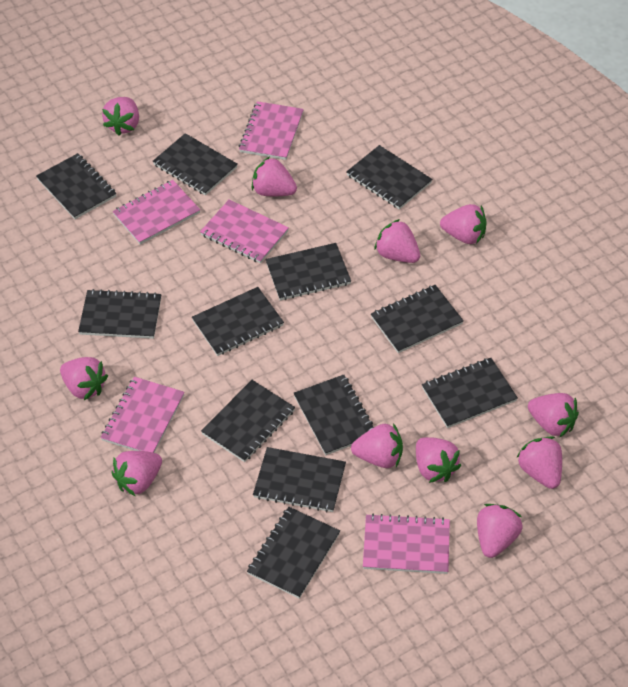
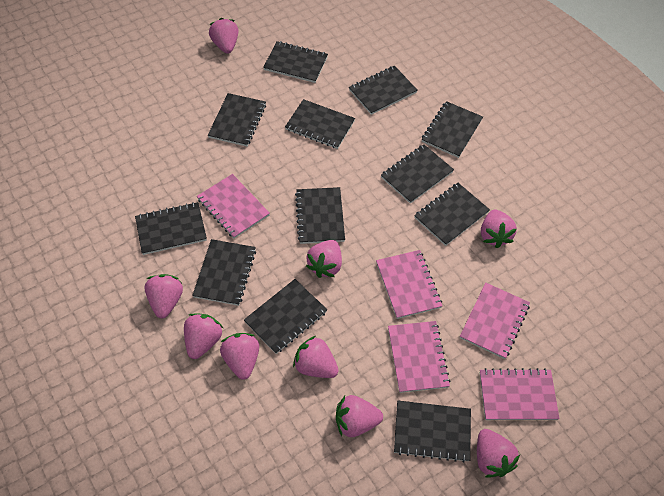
pink strawberry: [60,357,108,400] [102,97,139,136] [112,451,162,496] [252,157,297,196] [351,423,403,468] [374,219,420,263] [416,437,462,483] [440,204,487,244] [477,504,522,558] [517,437,562,489] [528,393,579,438] = 11 -> [145,274,183,318] [184,314,223,359] [209,18,239,54] [220,333,259,380] [293,336,339,378] [306,240,342,278] [336,395,383,437] [477,429,520,478] [481,210,517,248] = 9

